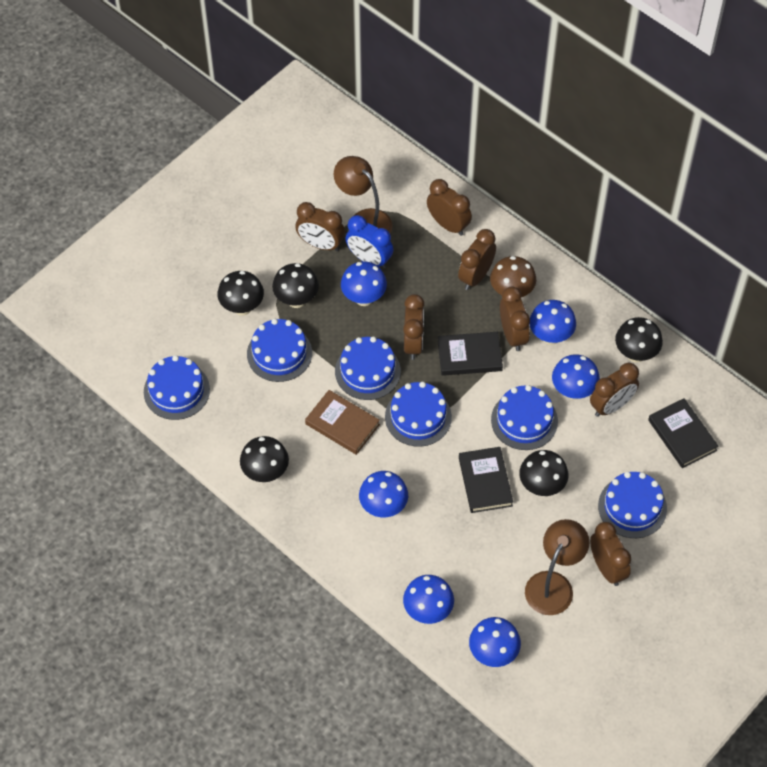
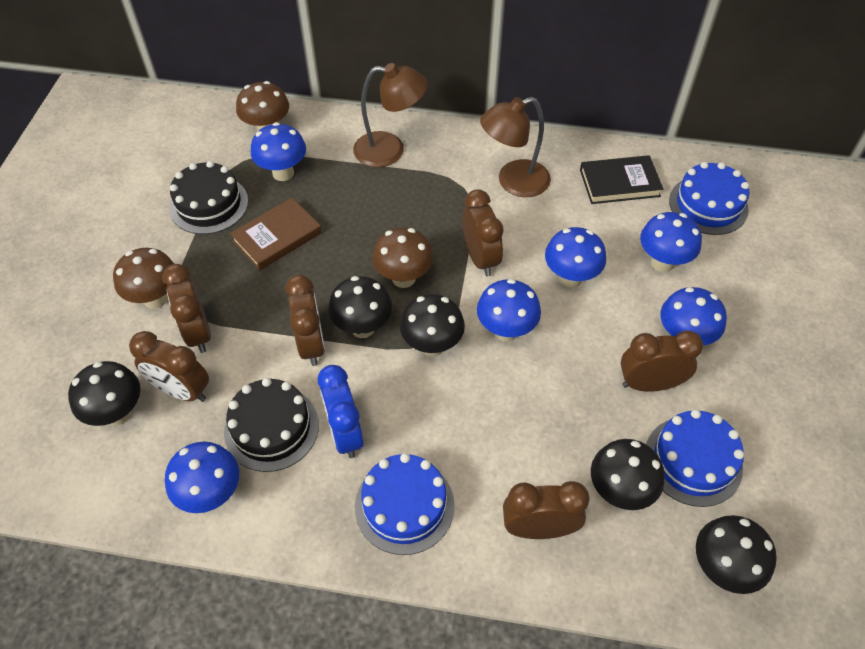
black book: [437,332,503,376] [459,447,513,513] [648,398,718,468] = 3 -> [580,155,663,204] = 1
black cake: none = 0 -> [169,161,248,234] [224,378,319,472] = 2
blue cake: [144,355,210,420] [247,319,312,382] [335,336,401,400] [385,382,452,447] [491,385,558,450] [598,472,667,538] = 6 -> [355,453,455,555] [646,409,744,507] [669,162,749,235] = 3
brown clock: [295,202,345,251] [403,294,425,360] [427,179,472,236] [458,229,496,290] [500,286,530,351] [590,363,639,417] [590,522,631,586] = 7 -> [129,331,209,402] [162,264,211,353] [285,275,325,366] [463,189,503,276] [503,481,589,539] [621,330,703,392] = 6
brown mushroom: [490,256,536,297] = 1 -> [113,248,174,309] [236,81,289,132] [372,227,433,288] = 3

